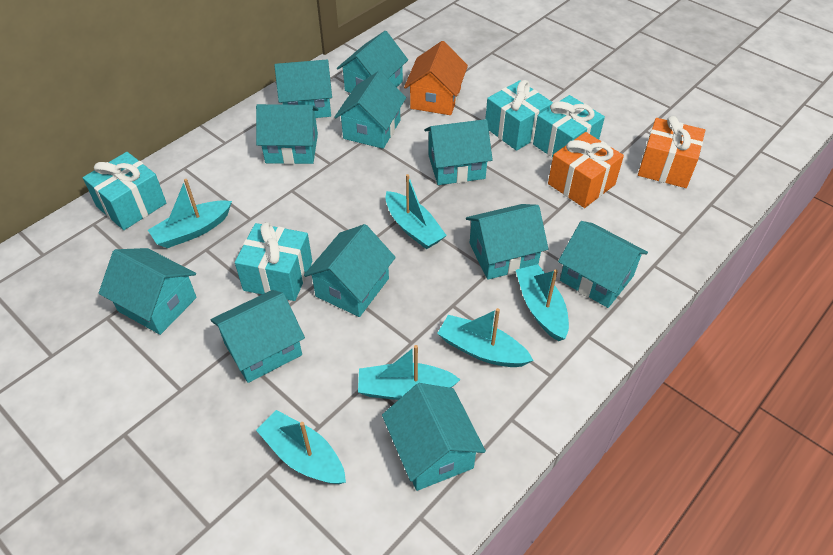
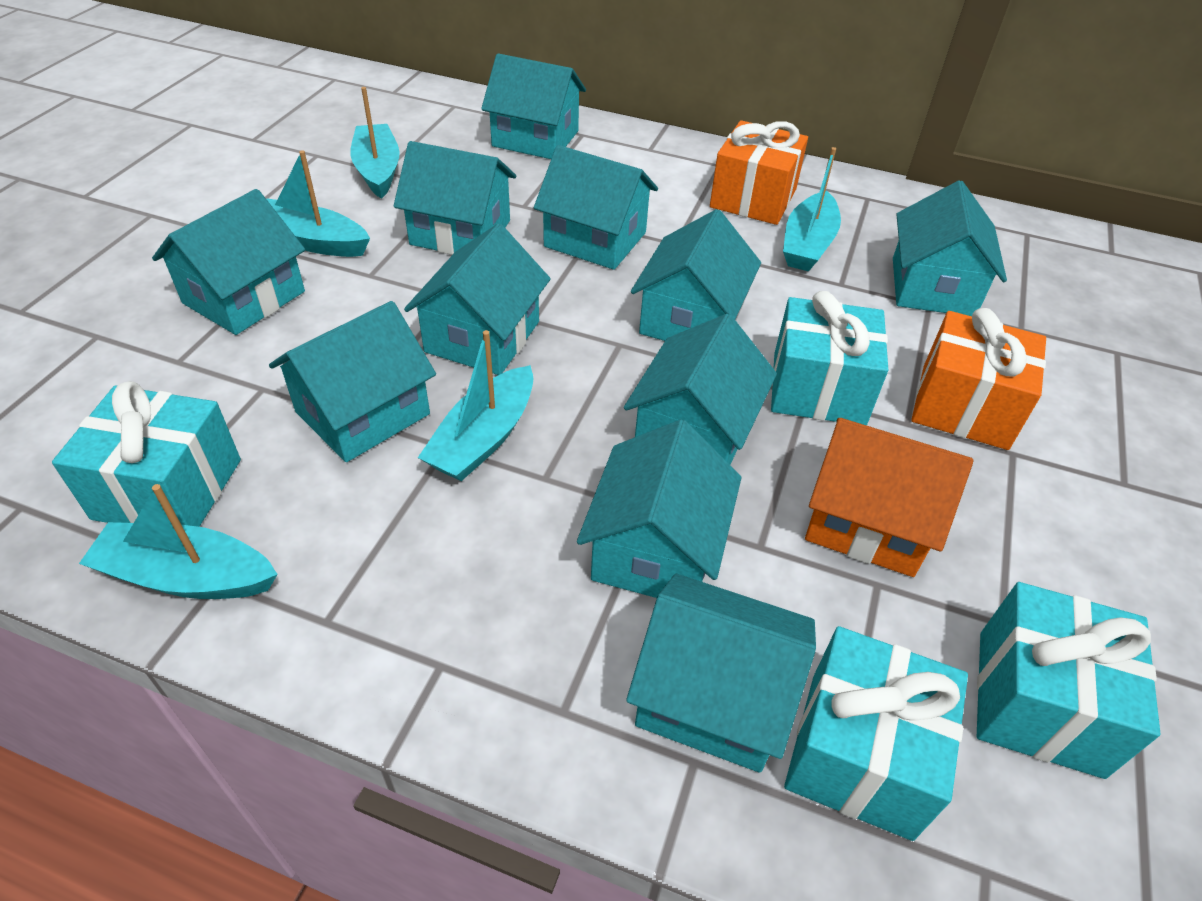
turquoise boat: [148,179,232,248] [256,410,346,484] [358,345,461,400] [385,174,447,249] [437,308,534,367] [516,264,569,341] = 6 -> [79,484,278,599] [267,150,370,257] [350,87,400,199] [418,330,533,481] [783,147,841,272] = 5

